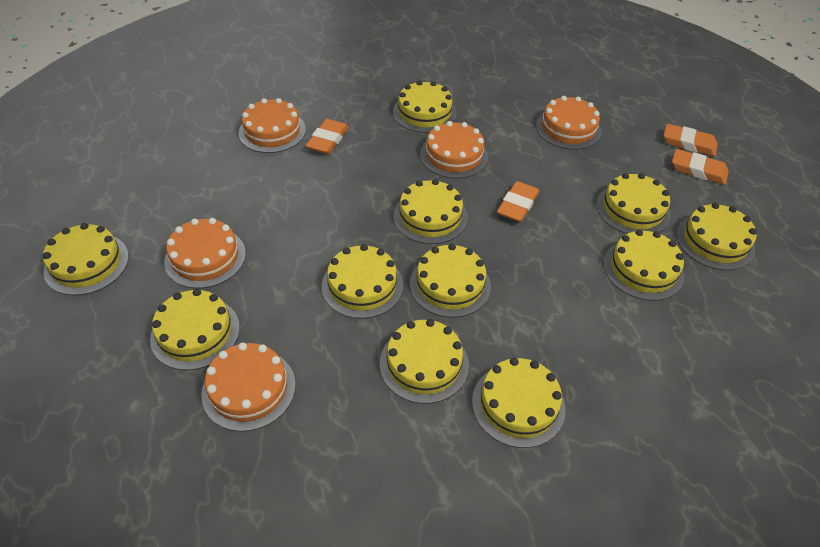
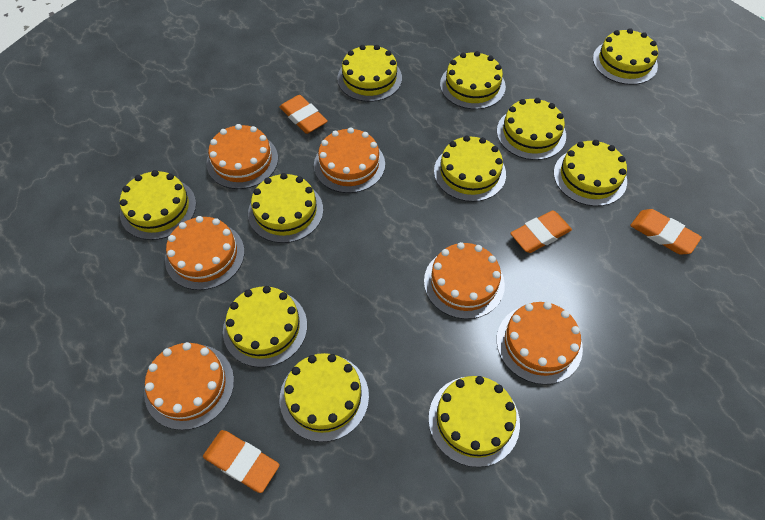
orange cake: [164,218,246,289] [201,342,295,432] [239,98,306,153] [420,121,488,179] [536,96,602,150] = 5 -> [144,342,234,430] [165,216,244,290] [206,124,278,189] [314,128,385,193] [424,242,505,319] [497,302,583,385] = 6

